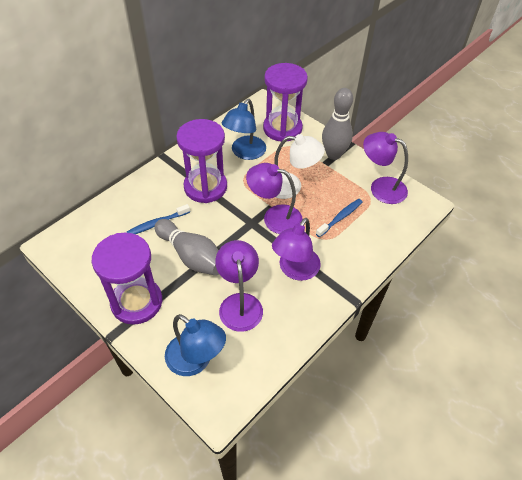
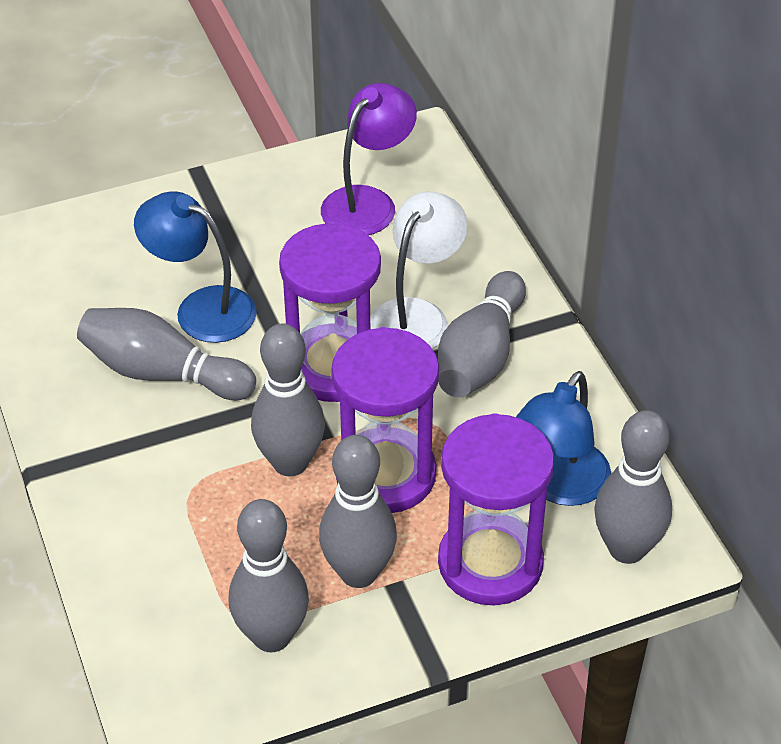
blue toothbrush: [127,204,190,234] [316,199,363,237] = 2 -> none = 0
grey bowling pin: [154,219,219,276] [322,88,353,160] = 2 -> [77,308,256,400] [228,499,309,652] [251,324,325,476] [319,435,397,588] [438,271,526,398] [594,410,672,564] = 6
purple lamp: [215,240,263,332] [246,163,303,234] [272,218,321,281] [363,132,408,204] = 4 -> [321,83,417,235] = 1

